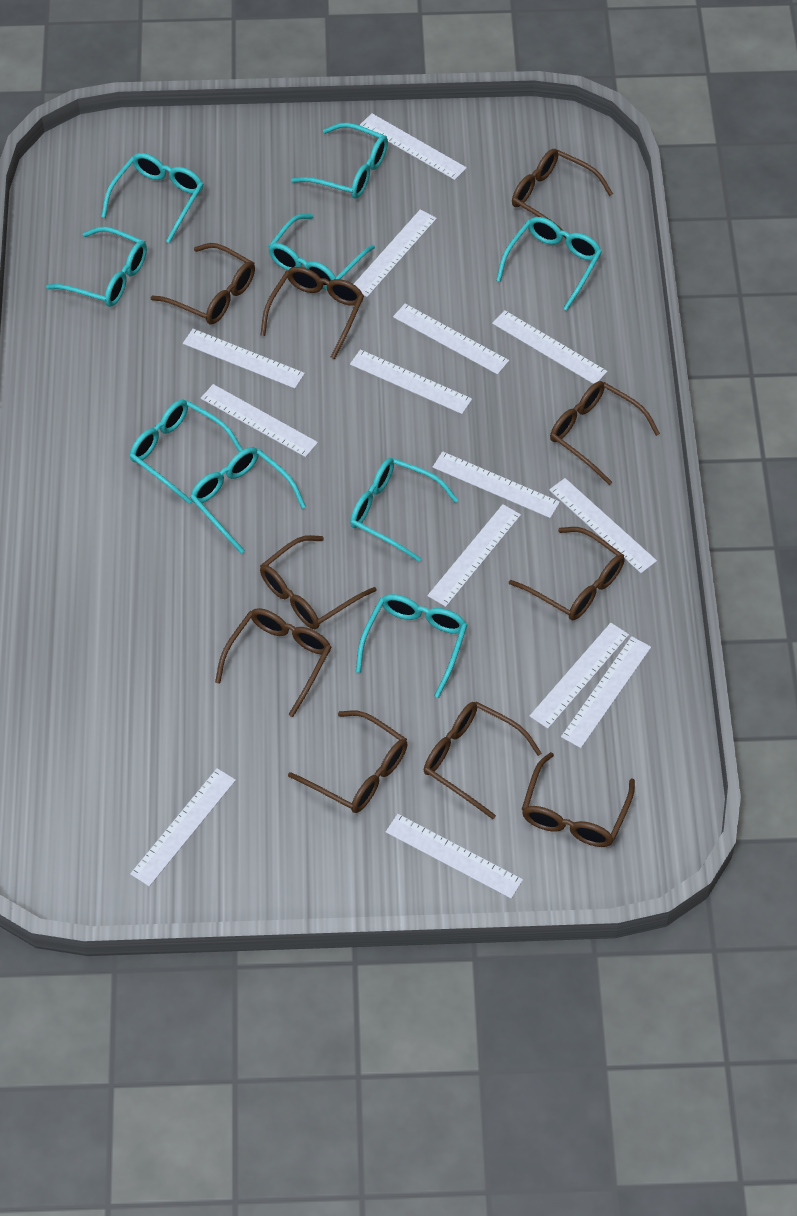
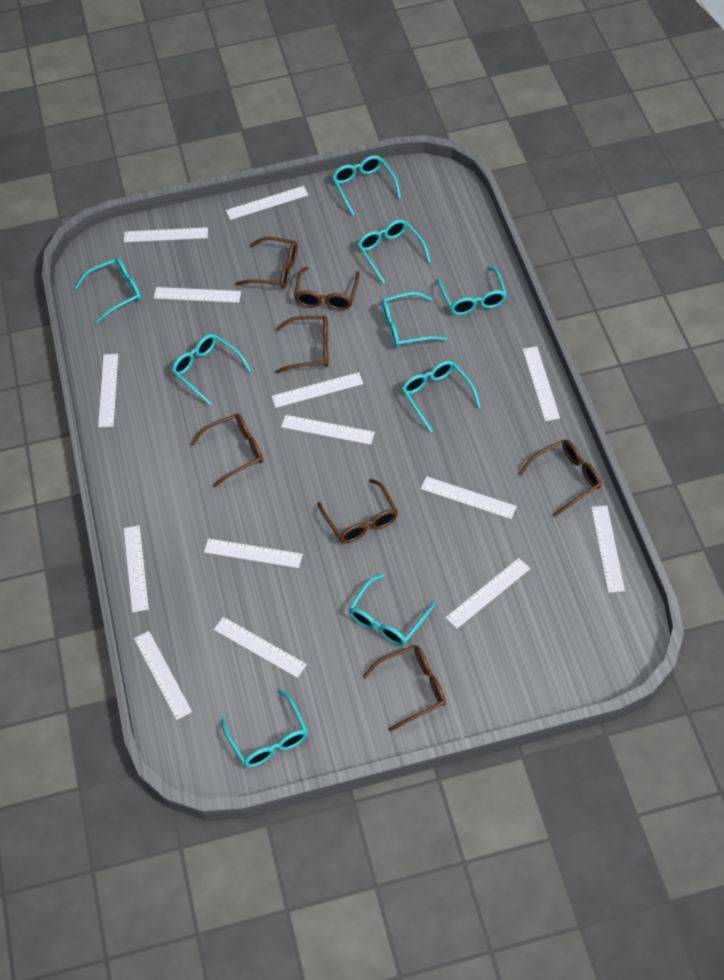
brown glasses: [151,243,255,325] [215,608,331,717] [260,535,376,629] [261,267,364,359] [288,710,408,813] [424,702,542,819] [509,527,625,620] [512,149,613,238] [522,752,635,847] [550,381,660,485] = 10 -> [191,414,263,487] [236,237,298,289] [275,316,329,373] [294,267,360,310] [317,479,398,543] [362,645,446,732] [519,440,602,517] = 7

